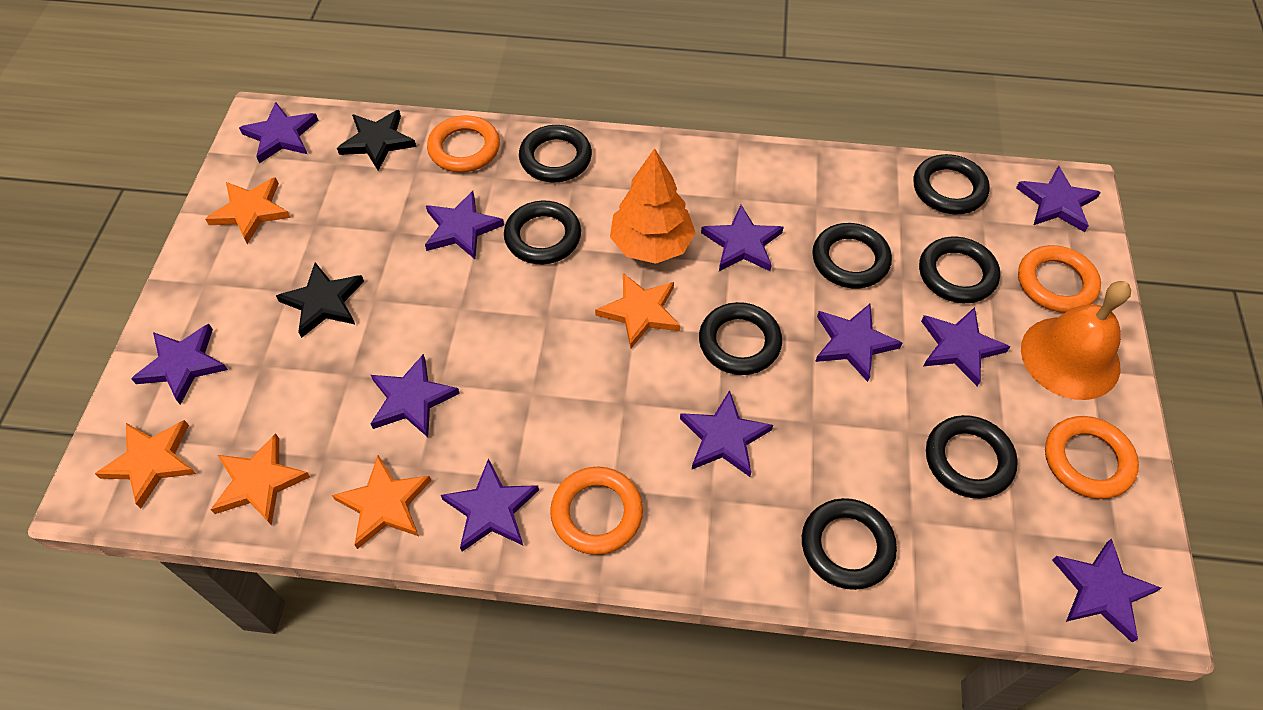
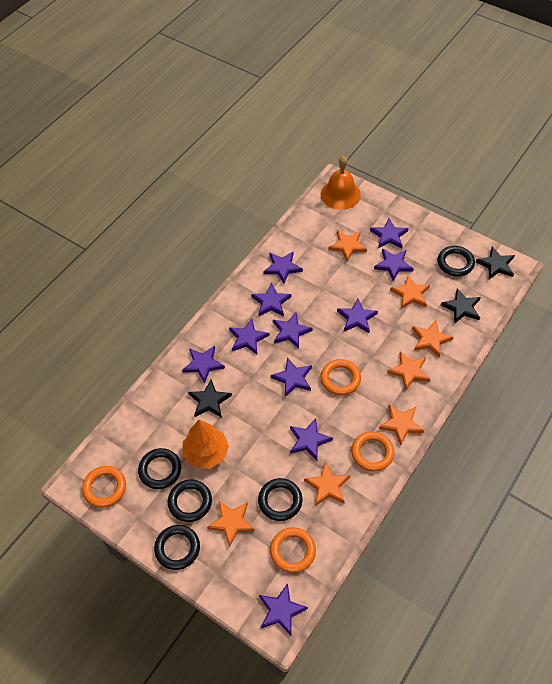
black ring: [504,201,581,264] [519,125,592,182] [699,302,782,375] [802,498,897,590] [812,223,892,289] [914,154,990,214] [919,237,1000,303] [926,415,1018,499] = 8 -> [138,448,181,489] [154,525,200,570] [168,479,212,522] [258,478,303,521] [438,246,475,277] = 5
black star: [276,262,364,338] [337,110,416,171] = 2 -> [188,380,232,418] [441,288,481,324] [476,247,515,279] = 3
orange star: [95,420,196,508] [205,177,291,244] [210,433,310,525] [332,455,431,549] [595,273,680,349] = 5 -> [207,501,255,547] [304,462,350,506] [328,230,367,261] [379,405,424,446] [387,351,430,390] [390,275,430,309] [412,320,453,358] = 7

